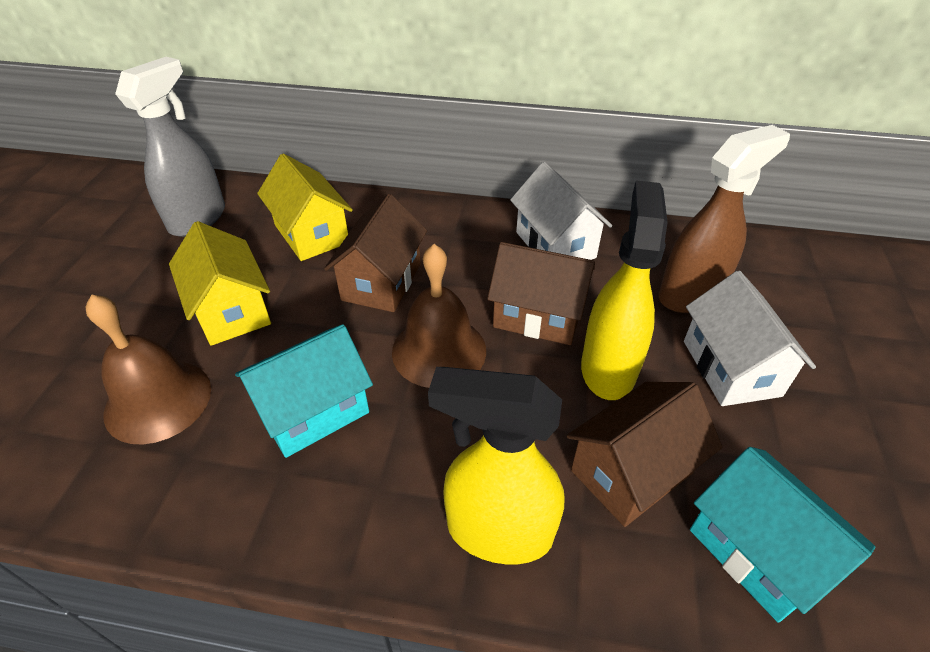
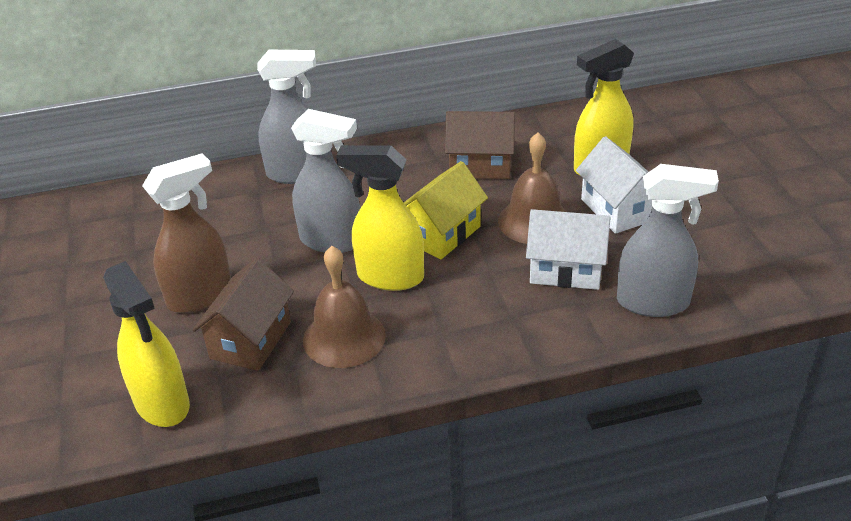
brown house: [324,194,427,312] [487,242,595,345] [567,382,722,527] = 3 -> [192,258,294,371] [445,111,515,179] = 2
grey spray bottle: [115,57,225,237] = 1 -> [257,50,316,184] [291,109,360,253] [617,164,719,317] = 3
turquoise house: [235,324,373,458] [690,447,875,623] = 2 -> none = 0
yellow house: [169,221,271,346] [257,154,353,261] = 2 -> [404,161,488,259] = 1
yellow spray bottle: [428,367,565,564] [581,180,668,400] = 2 -> [103,261,190,427] [336,145,424,291] [574,39,634,175] = 3

